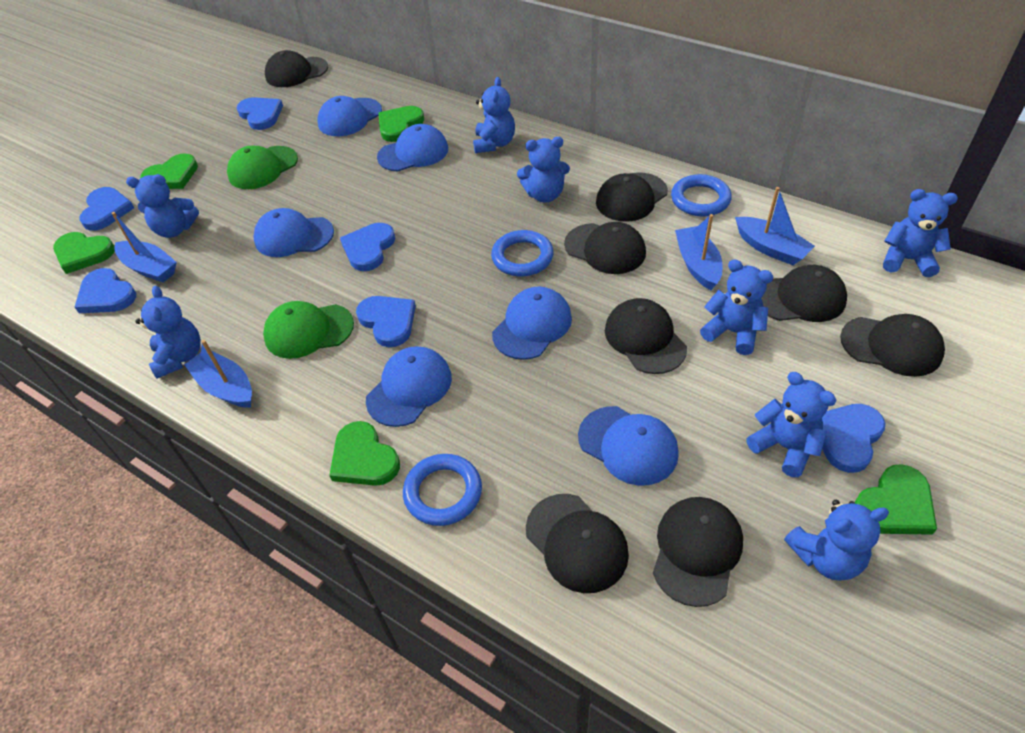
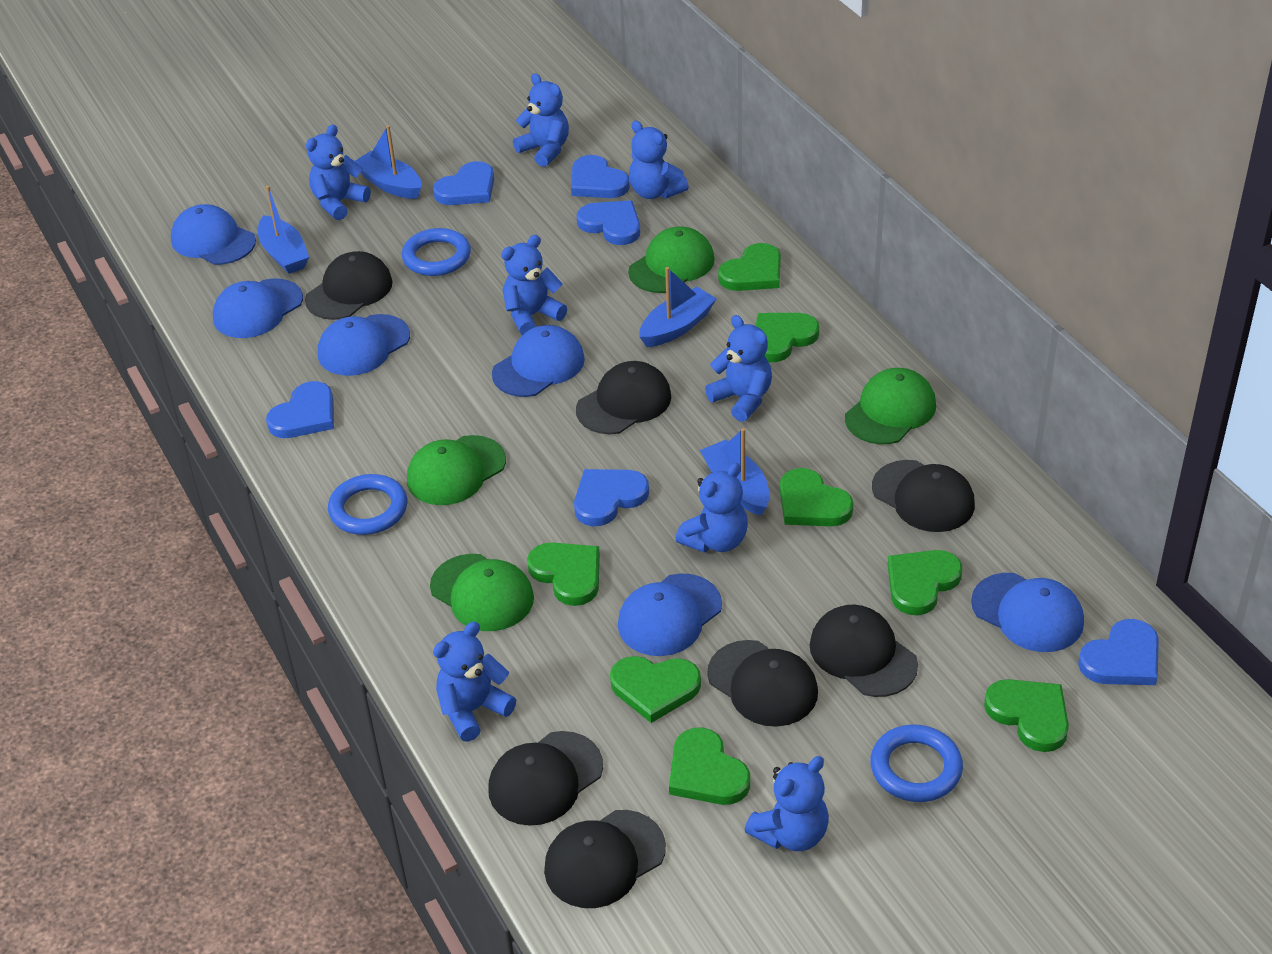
black cap: [265,50,328,87] [526,494,629,593] [564,222,646,274] [596,172,668,222] [605,298,687,374] [653,497,743,607] [761,265,847,322] [840,314,945,377] = 8 -> [305,251,393,320] [488,731,603,826] [544,810,666,908] [576,361,671,434] [707,640,818,727] [809,605,918,697] [872,460,975,532] = 7
green cap: [227,145,298,189] [263,301,354,359] = 2 -> [407,435,506,505] [430,554,534,631] [628,226,715,293] [845,368,936,444] = 4
green heart: [53,232,115,274] [140,153,198,189] [329,421,400,486] [378,106,424,142] [855,464,937,535] = 5 -> [527,542,600,606] [610,656,701,723] [669,727,750,805] [718,243,781,291] [755,313,820,362] [780,468,854,526] [888,550,962,615] [984,679,1069,752] = 8

